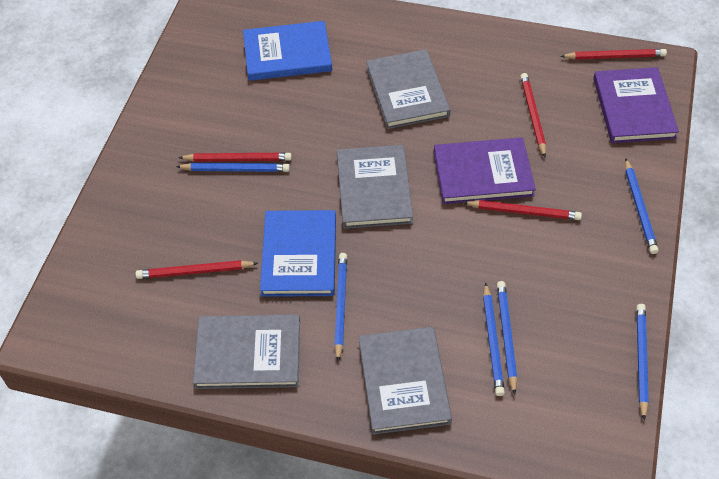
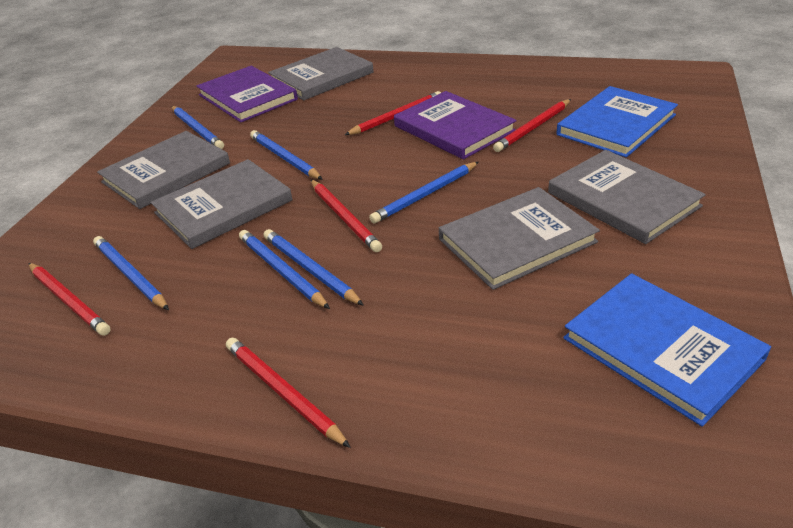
grey book: [193,314,300,389] [337,145,413,229] [359,327,452,435] [366,49,450,129] = 4 -> [97,131,230,209] [151,159,293,249] [268,47,374,100] [439,187,600,290] [548,150,706,244] = 5

